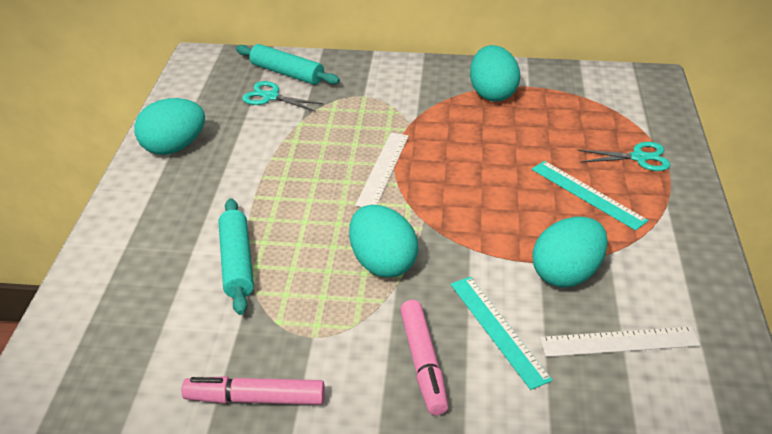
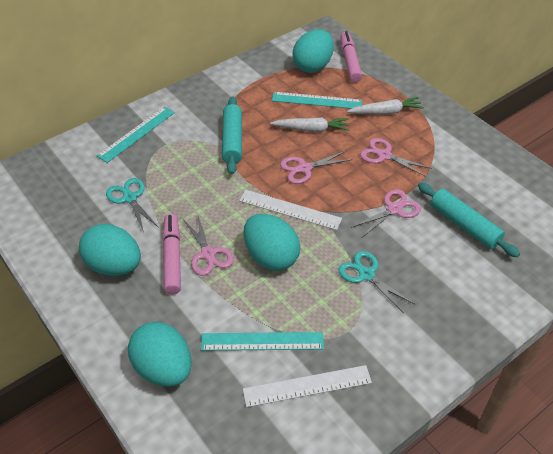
pink scissors: none = 0 -> [183,216,233,276] [280,151,352,184] [351,189,421,237] [360,138,432,177] = 4
turquoise ruler: [451,277,553,390] [532,161,648,231] = 2 -> [97,107,175,163] [201,332,324,351] [272,92,363,109] = 3
white carrot: none = 0 -> [270,117,349,132] [347,97,424,115] = 2

